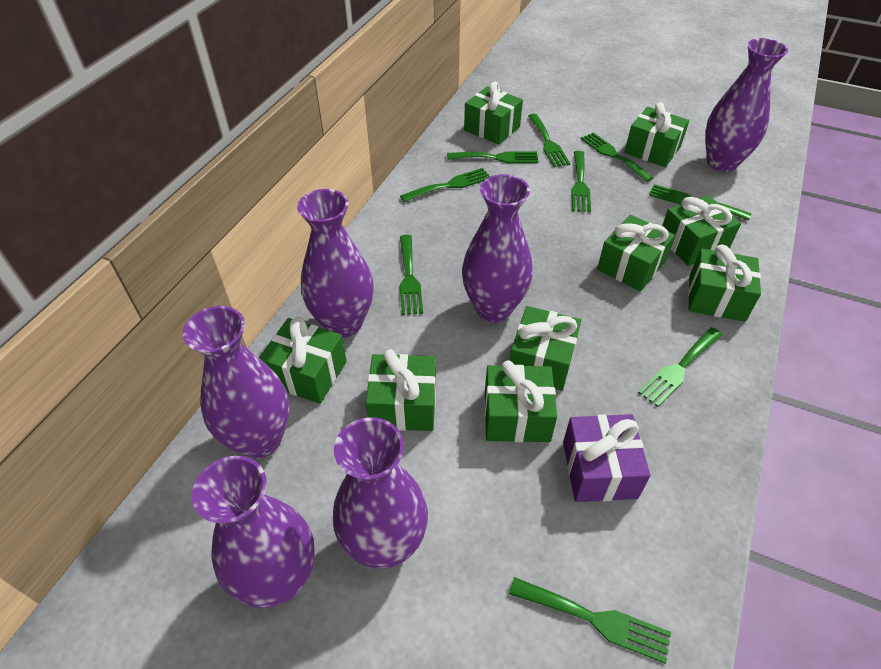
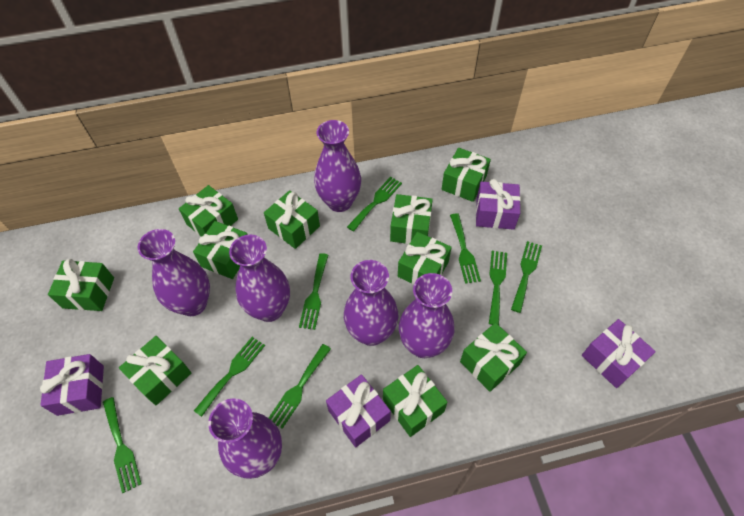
green fork: [399,235,423,315] [400,168,491,202] [447,152,538,163] [509,577,671,664] [528,114,570,167] [571,151,591,212] [581,132,653,182] [638,327,722,407] [649,184,752,221] = 9 -> [103,397,142,493] [194,337,265,417] [269,344,331,429] [299,253,328,330] [347,177,402,232] [450,213,481,284] [489,251,507,325] [511,241,542,313] = 8
green gift: [259,317,347,404] [366,350,436,431] [464,82,523,144] [485,360,557,442] [510,306,581,391] [597,215,675,291] [624,102,689,167] [662,195,741,266] [688,245,761,322] = 9 -> [48,259,114,311] [119,336,191,405] [179,185,238,237] [193,221,248,279] [264,190,320,249] [383,365,447,437] [390,194,433,244] [398,232,452,285] [441,148,491,202] [460,323,527,392] = 10
purple gift: [563,414,651,502] = 1 -> [40,354,104,416] [326,374,391,447] [476,179,521,230] [582,319,656,388] = 4

